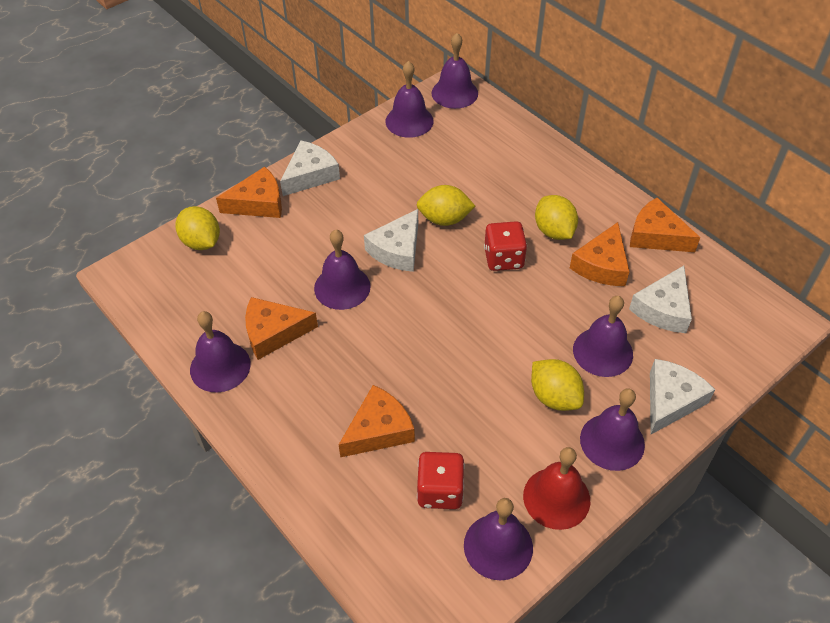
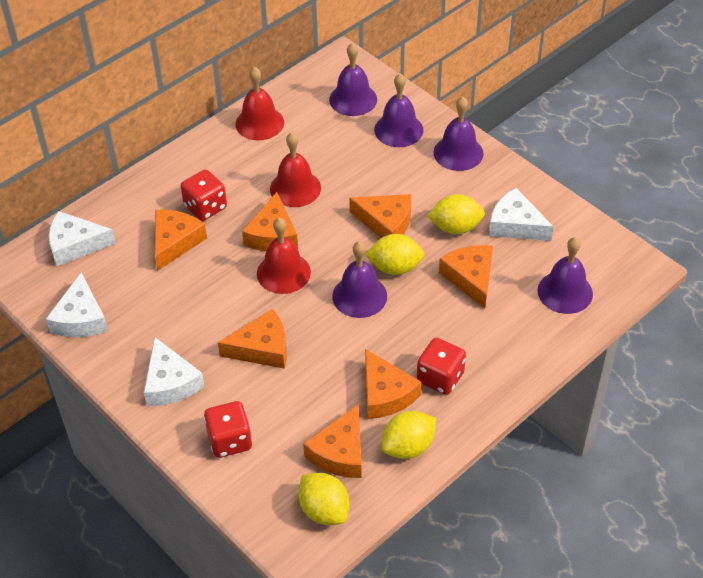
orange cheese: [216,167,282,218] [245,297,318,360] [339,385,415,457] [570,222,630,286] [630,198,701,252] = 5 -> [155,210,207,271] [218,309,287,369] [242,192,298,251] [303,404,362,478] [349,194,411,238] [365,349,421,419] [439,245,493,309] = 7
purple bell: [190,311,251,393] [314,230,371,310] [385,61,433,138] [432,33,478,109] [464,498,533,581] [573,296,633,377] [580,388,645,471] = 7 -> [329,43,377,116] [332,241,387,318] [374,74,423,147] [433,96,484,171] [538,237,593,314] = 5
red bell: [523,447,590,530] = 1 -> [235,67,284,140] [257,218,311,294] [270,132,321,207] = 3
red dice: [417,452,465,509] [484,221,527,271] = 2 -> [181,169,227,221] [204,401,252,458] [417,338,466,395] = 3

